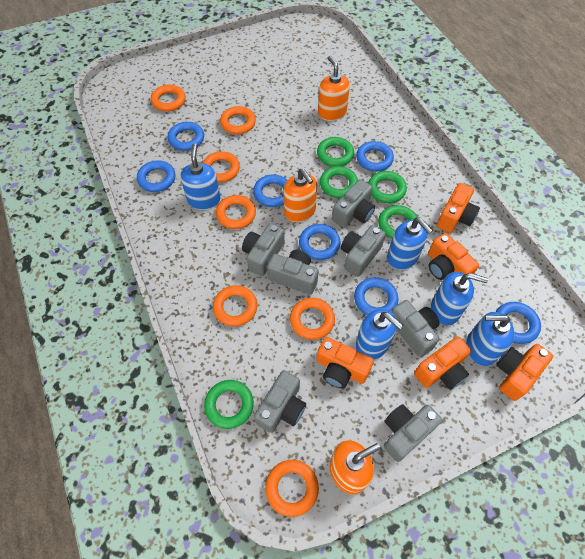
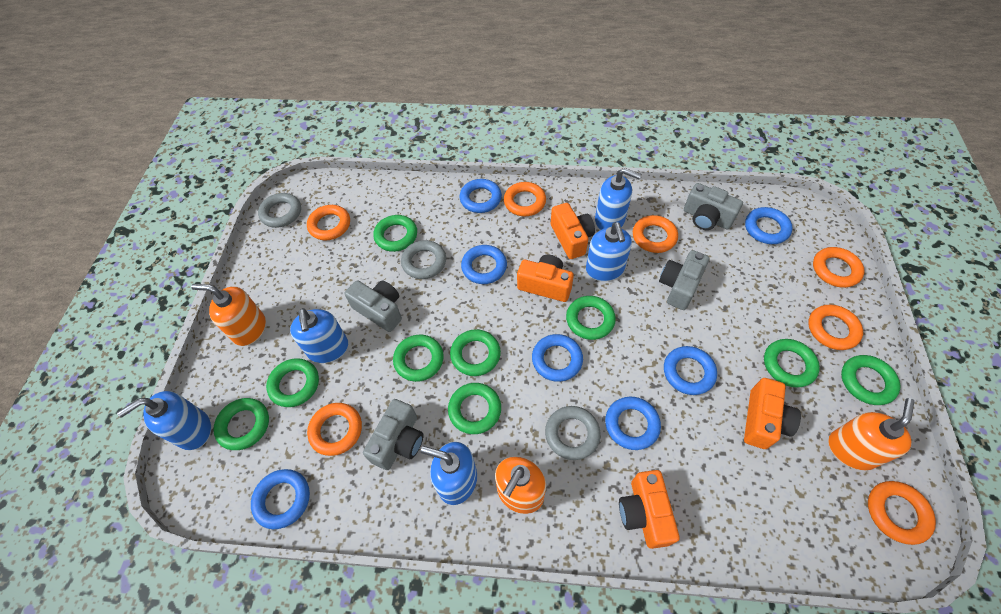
green ring: [204,380,254,429] [317,137,354,167] [320,166,358,198] [368,171,407,203] [378,205,418,239] = 5 -> [213,398,269,450] [266,358,319,407] [373,215,417,252] [393,335,444,382] [448,383,501,434] [450,329,501,376] [566,296,616,340] [764,339,820,388] [841,355,900,405] = 9
grey camera: [242,223,285,276] [254,370,306,433] [267,250,319,295] [332,179,375,228] [341,225,386,277] [384,404,442,462] [391,300,440,357] = 7 -> [344,280,402,332] [363,399,423,470] [659,250,709,310] [684,183,743,230] = 4
grey ring: none = 0 -> [258,193,301,228] [401,240,446,279] [545,406,601,460] = 3
orange camera: [317,337,374,389] [414,337,471,390] [428,233,479,280] [437,183,480,233] [496,344,553,401] = 5 -> [517,255,574,302] [551,203,595,259] [619,470,680,549] [744,378,801,449] = 4

